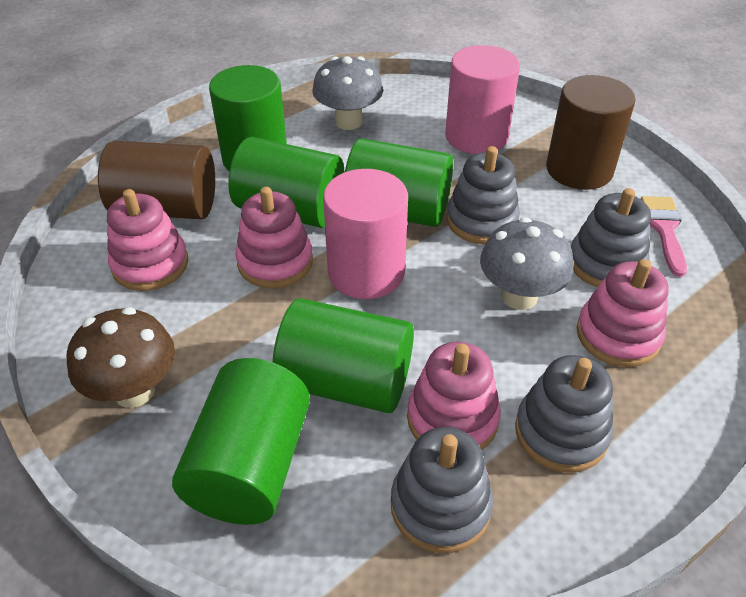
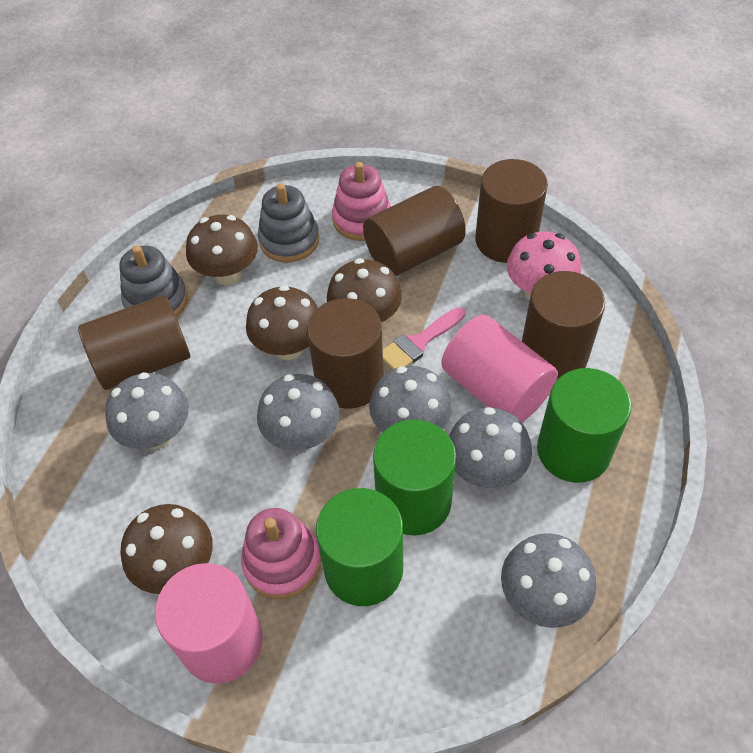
brown cylinder: [98,141,215,219] [546,75,636,190] = 2 -> [78,295,190,390] [307,298,384,409] [363,186,466,276] [475,159,548,263] [522,271,605,381] = 5
brown mushroom: [67,307,175,408] = 1 -> [120,504,213,594] [186,215,258,285] [246,285,318,360] [327,258,402,322] = 4
green cylinder: [172,358,310,525] [209,65,287,172] [228,137,344,228] [273,298,414,413] [345,138,453,227] = 5 -> [316,488,403,606] [373,419,456,535] [537,368,631,483] = 3
grey mushroom: [312,56,383,130] [480,217,573,310] = 2 -> [105,372,189,449] [257,374,340,451] [369,366,452,432] [449,407,532,488] [501,533,596,628] = 5
grey stacking toy: [391,427,493,553] [447,146,520,244] [515,355,613,473] [571,188,651,287] = 4 -> [119,245,188,317] [258,183,319,262] = 2
pink mushroom: none = 0 -> [507,232,581,301] = 1
pink stacking toy: [107,189,188,291] [235,187,313,288] [407,342,501,450] [576,259,669,367] = 4 -> [241,508,321,599] [332,162,391,241] = 2

